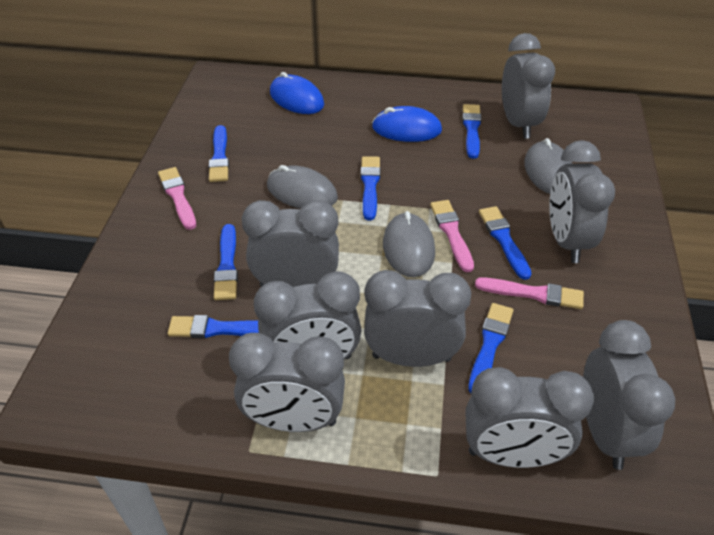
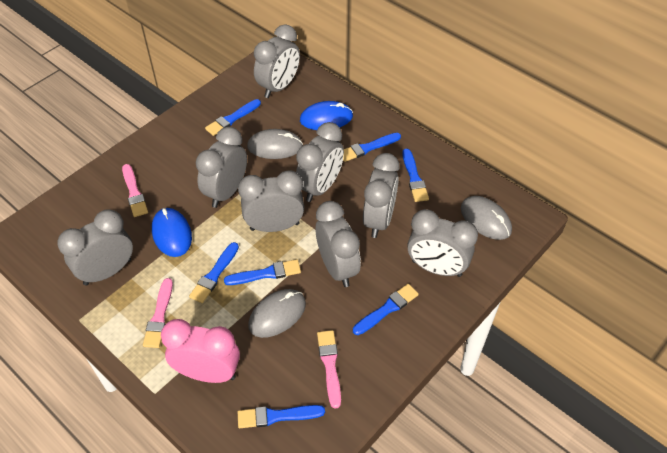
pink clock: none = 0 -> [161,319,240,383] = 1

